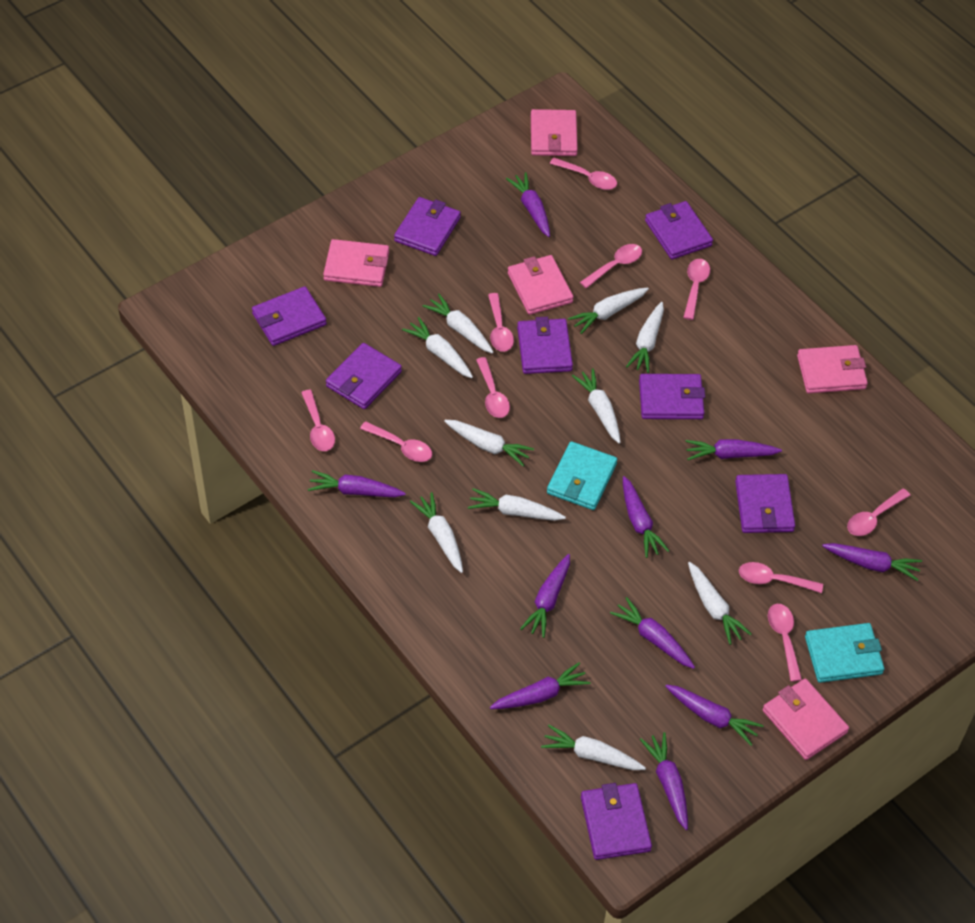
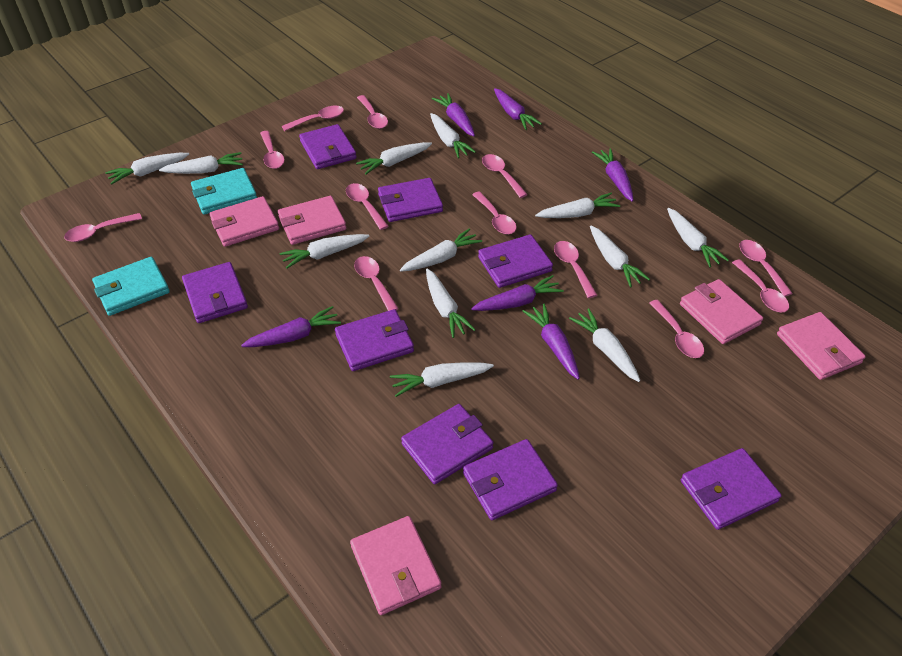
pink spoon: [301,390,335,451] [360,421,432,462] [476,357,510,418] [488,293,514,352] [550,158,617,190] [580,244,642,288] [683,259,710,320] [739,562,823,593] [768,604,802,682] [847,488,911,536] = 10 -> [64,213,142,242] [260,131,285,169] [282,106,344,131] [346,183,389,230] [354,256,399,311] [357,95,388,129] [472,191,517,234] [482,154,528,198] [554,241,597,298] [649,300,704,358] [732,259,789,313] [739,240,793,297] = 12
purple carrot: [308,470,406,497] [490,662,590,709] [506,172,550,237] [520,554,570,638] [610,597,695,669] [623,476,669,558] [640,732,688,830] [665,685,763,746] [685,439,782,460] [822,543,922,581] = 10 -> [241,306,341,347] [432,93,475,136] [471,275,564,311] [494,88,542,130] [523,304,580,380] [592,148,634,202] = 6
white carrot: [402,317,473,378] [410,492,463,573] [423,294,494,354] [444,420,534,467] [468,488,566,521] [541,725,646,770] [568,288,649,334] [572,368,621,444] [626,302,664,373] [688,562,751,645] = 10 -> [105,153,189,185] [159,152,243,174] [280,234,369,268] [356,142,432,175] [390,362,494,397] [400,229,482,272] [426,269,476,338] [430,113,476,158] [535,193,620,218] [569,309,640,382] [590,226,650,287] [667,208,729,268] = 12

